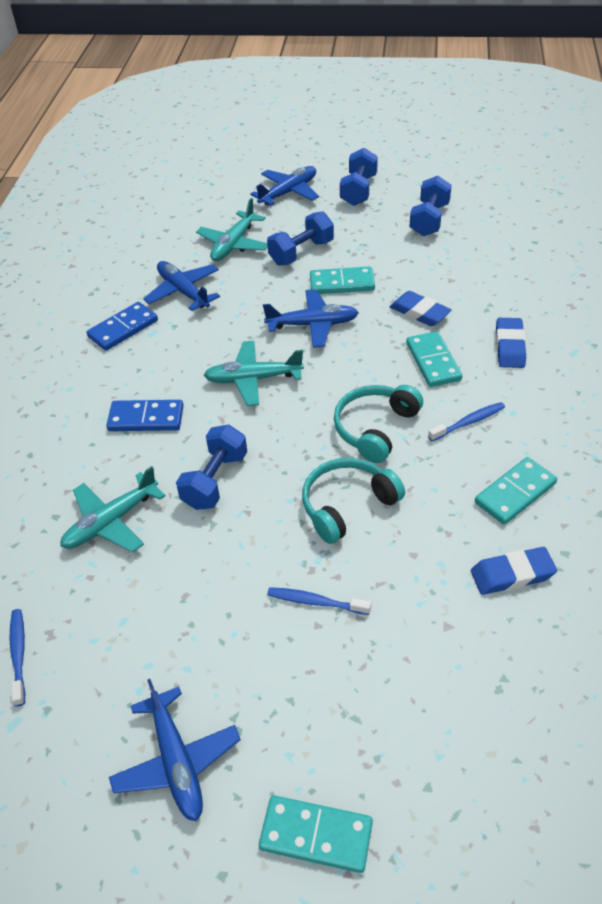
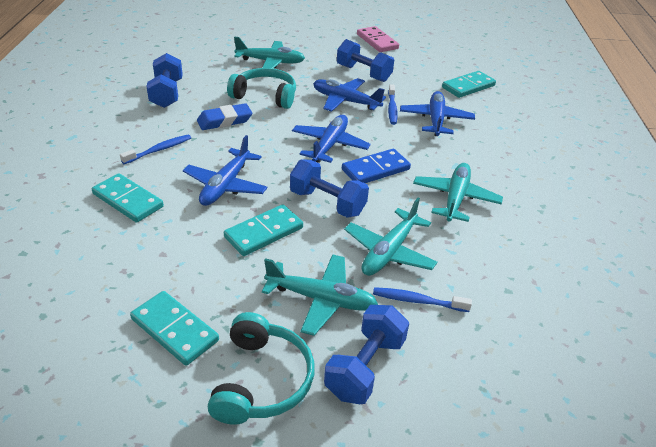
blue domino: [87,302,158,351] [106,400,184,431] = 2 -> [342,149,411,183] = 1
blue eraser: [390,291,451,326] [471,547,557,595] [496,318,526,368] = 3 -> [197,103,252,130] = 1
pink domino: none = 0 -> [357,26,399,52] = 1
turquoise plane: [60,466,166,552] [196,198,268,261] [203,341,304,406] = 3 -> [234,37,305,69] [262,254,378,336] [344,198,438,276] [413,163,503,222] = 4

